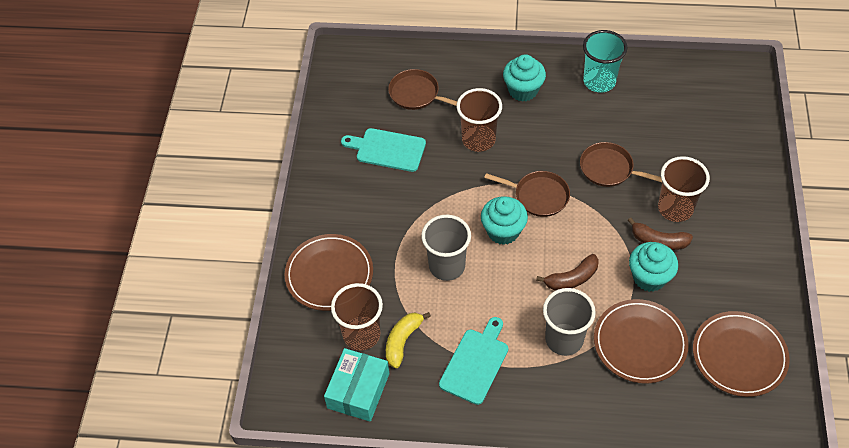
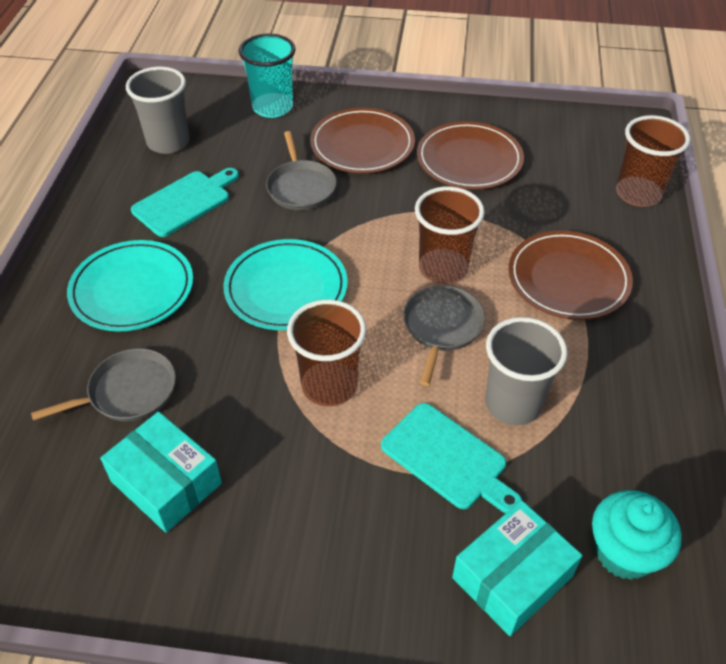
brown banana: [536,254,599,290] [627,218,693,250] = 2 -> none = 0
brown pan: [388,69,457,110] [484,171,570,217] [580,142,662,187] = 3 -> none = 0
grey pan: none = 0 -> [31,348,176,421] [266,131,337,210] [404,286,485,386] = 3
turquoise box: [324,348,389,422] = 1 -> [100,412,222,533] [452,500,582,636] = 2
turquoise cupcake: [481,196,528,245] [503,54,546,102] [629,242,678,292] = 3 -> [592,490,682,580] = 1
turquoise plate: none = 0 -> [67,240,193,332] [223,239,348,330] = 2
yellow banana: [386,312,431,368] = 1 -> none = 0

